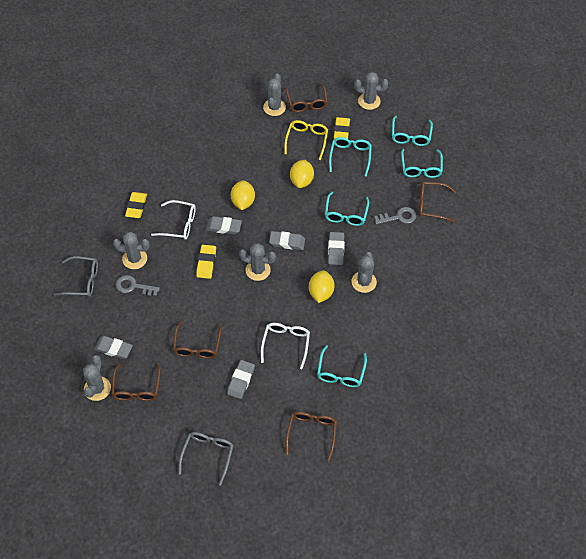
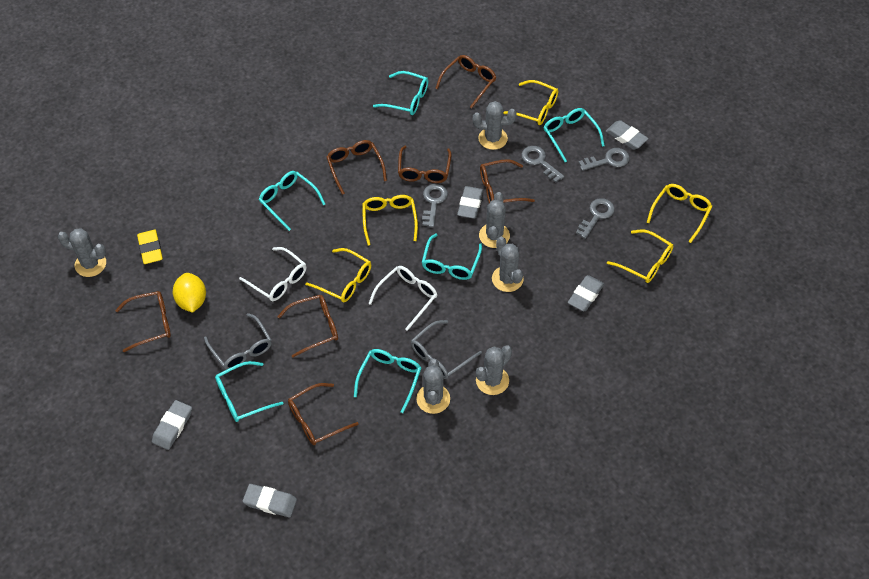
brown glasses: [112,364,161,401] [173,321,221,359] [286,83,328,112] [286,412,337,462] [419,182,456,223] = 5 -> [115,291,171,352] [277,295,338,357] [288,383,359,445] [327,140,387,195] [398,146,452,183] [435,55,496,109] [480,159,535,204] = 7
grey key: [115,275,160,296] [374,207,416,224] = 2 -> [422,184,448,227] [521,146,564,183] [576,198,615,239] [579,148,630,171] = 4
turquoise glasses: [317,345,367,387] [325,192,369,226] [329,137,372,177] [392,116,433,146] [401,149,443,178] = 5 -> [215,361,283,422] [259,171,325,231] [354,349,421,413] [373,71,428,115] [421,234,482,280] [544,108,605,162] = 6
yellow eraser: [125,192,147,218] [196,245,216,279] [334,117,350,139] = 3 -> [137,230,163,264] = 1
yellow glasses: [284,120,328,160] = 1 -> [305,248,371,302] [362,195,418,245] [503,80,558,125] [607,229,673,283] [647,184,713,243] = 5
yellow lemon: [231,180,255,210] [290,160,314,188] [309,270,335,303] = 3 -> [173,273,206,313] = 1

